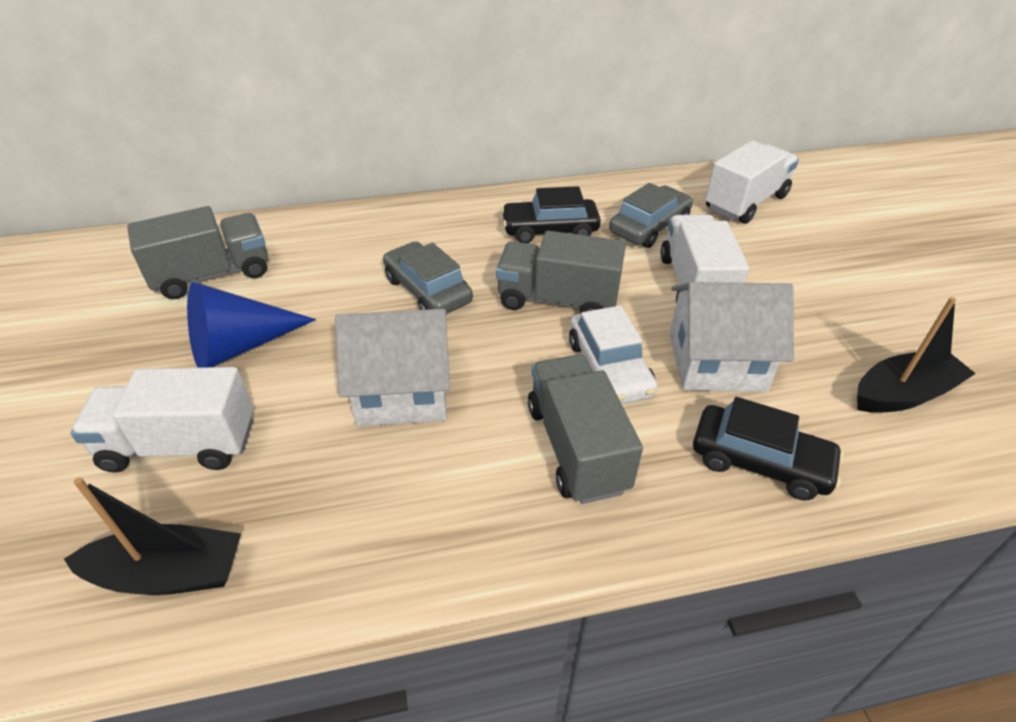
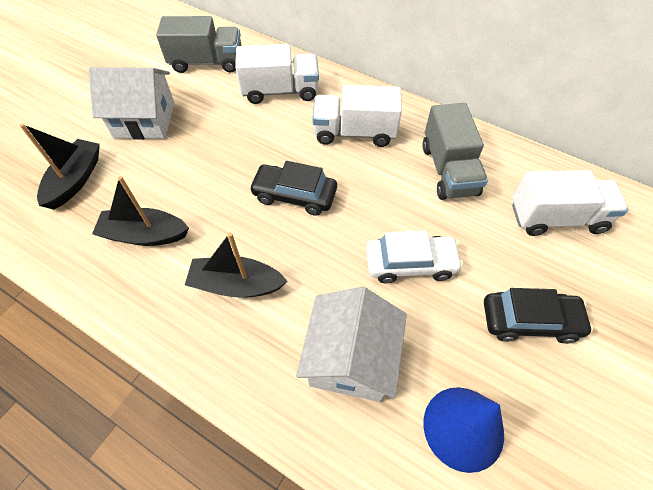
black boat: [64,477,241,595] [857,297,976,413] = 2 -> [20,124,100,210] [92,176,189,246] [185,233,287,298] = 3
grey car: [383,241,473,314] [609,183,693,248] = 2 -> none = 0
grey truck: [127,206,268,299] [496,231,626,314] [528,354,643,504] = 3 -> [156,16,242,73] [423,103,488,200] = 2

